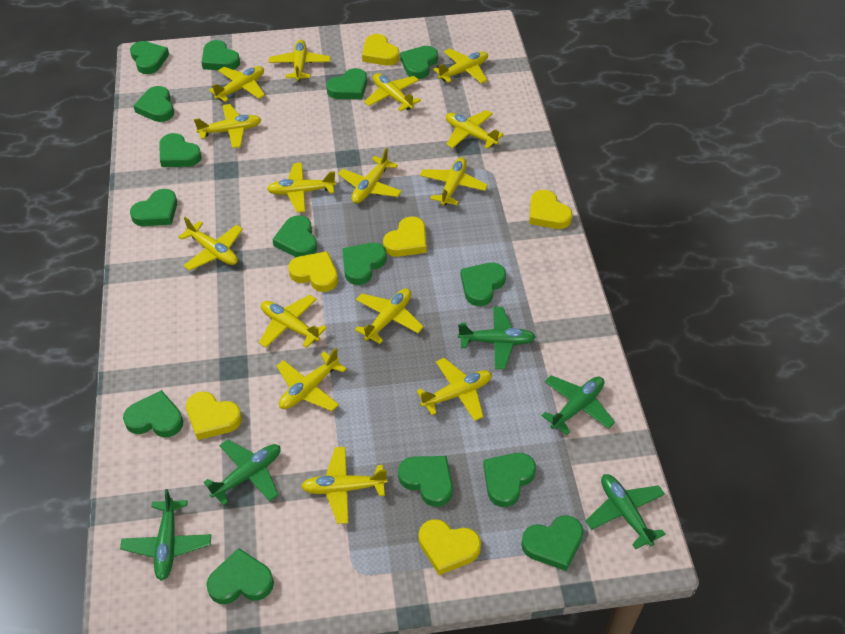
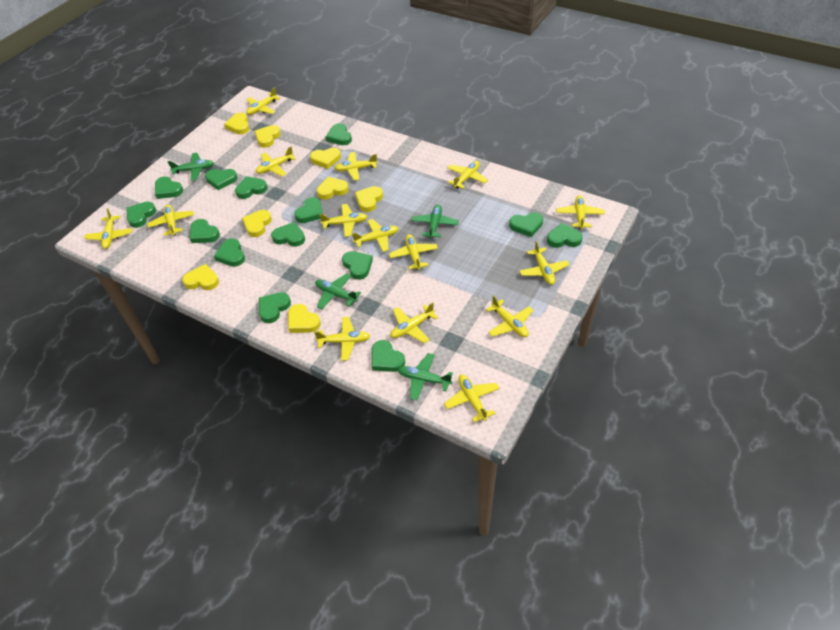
green heart: [123,390,183,437] [130,41,169,74] [130,189,177,226] [133,86,174,122] [159,133,202,167] [202,40,240,70] [206,548,274,604] [272,215,317,257] [326,68,367,99] [342,243,387,285] [398,456,453,507] [400,46,438,79] [461,263,506,306] [483,453,536,507] [521,515,584,571] = 15 -> [127,202,156,228] [155,176,183,199] [190,219,220,243] [205,169,237,190] [214,238,245,267] [235,176,268,199] [259,292,291,323] [271,222,305,247] [294,197,323,223] [326,123,352,145] [342,251,373,280] [372,340,405,372] [509,212,543,237] [547,223,583,248] = 14
green plane: [120,489,211,581] [203,440,281,506] [458,307,535,369] [541,375,615,435] [586,474,665,550] = 5 -> [168,153,214,181] [315,273,361,309] [398,353,453,400] [411,205,459,239] = 4
yellow heart: [186,391,242,440] [288,251,338,292] [362,34,399,65] [383,216,427,257] [419,519,481,575] [529,190,573,229] = 6 -> [182,264,219,290] [224,113,250,134] [242,210,272,237] [255,125,281,148] [288,304,321,333] [310,148,341,169] [317,177,349,200] [355,186,383,212] = 8

